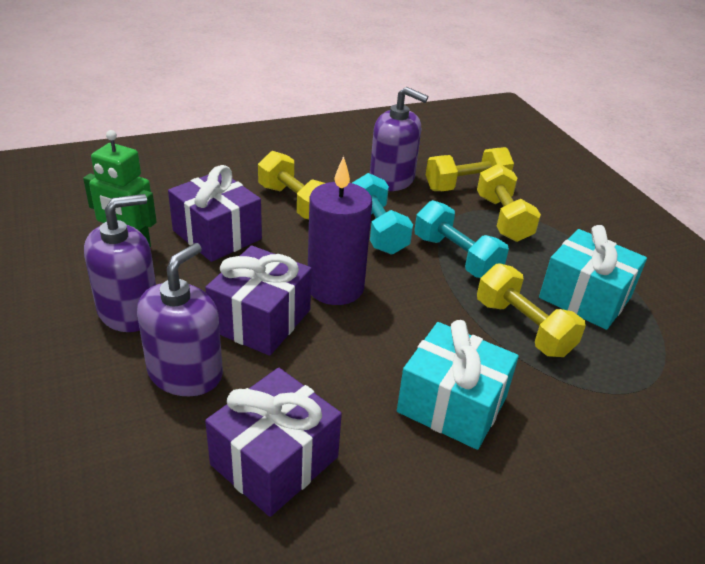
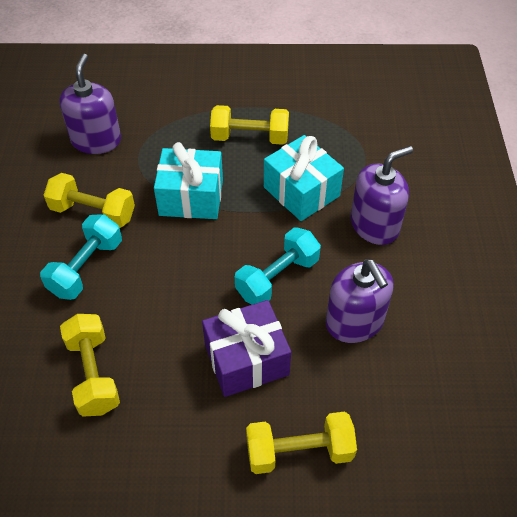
green robot: [83,130,157,248] = 1 -> none = 0
purple candle: [308,156,372,305] = 1 -> none = 0
purple gift: [168,165,262,262] [205,245,312,356] [205,368,342,517] = 3 -> [202,300,291,397] = 1

